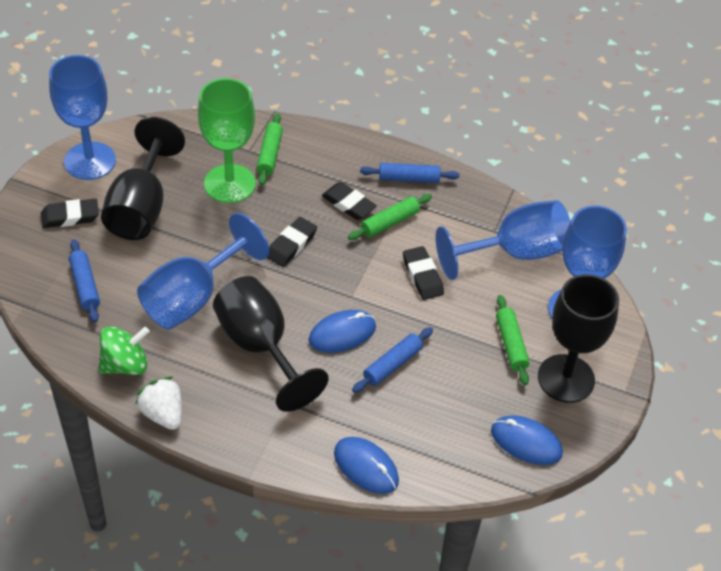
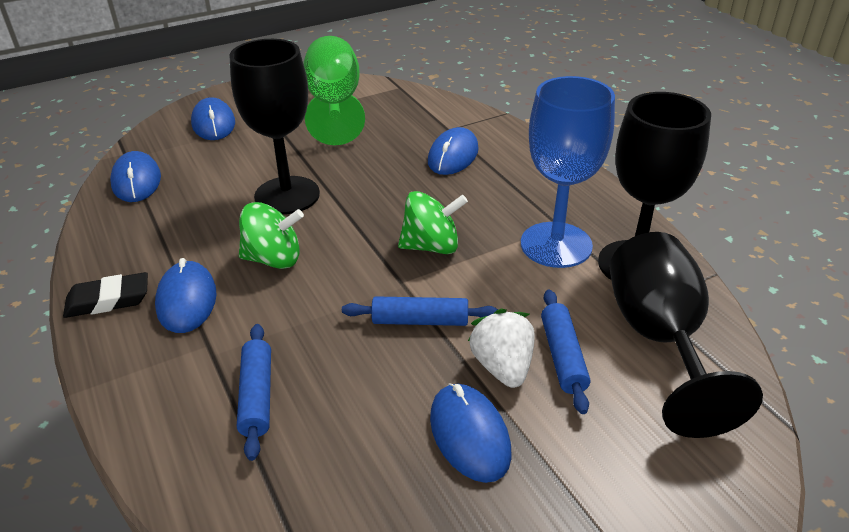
black eraser: [41,199,99,228] [267,217,317,267] [322,182,377,220] [403,246,444,300] = 4 -> [63,272,148,318] = 1
blue goblet: [49,55,116,180] [137,213,269,330] [436,200,571,280] [548,205,627,318] = 4 -> [521,76,615,268] = 1
blue mouse: [309,310,376,353] [334,437,399,494] [491,415,563,465] = 3 -> [110,151,161,202] [155,258,217,333] [191,97,235,140] [428,127,479,175] [430,384,512,483] = 5
green rolling pin: [257,113,283,185] [348,194,432,240] [496,295,530,385] = 3 -> none = 0
green spinning top: [99,326,150,375] = 1 -> [239,202,304,269] [398,191,468,254] = 2

